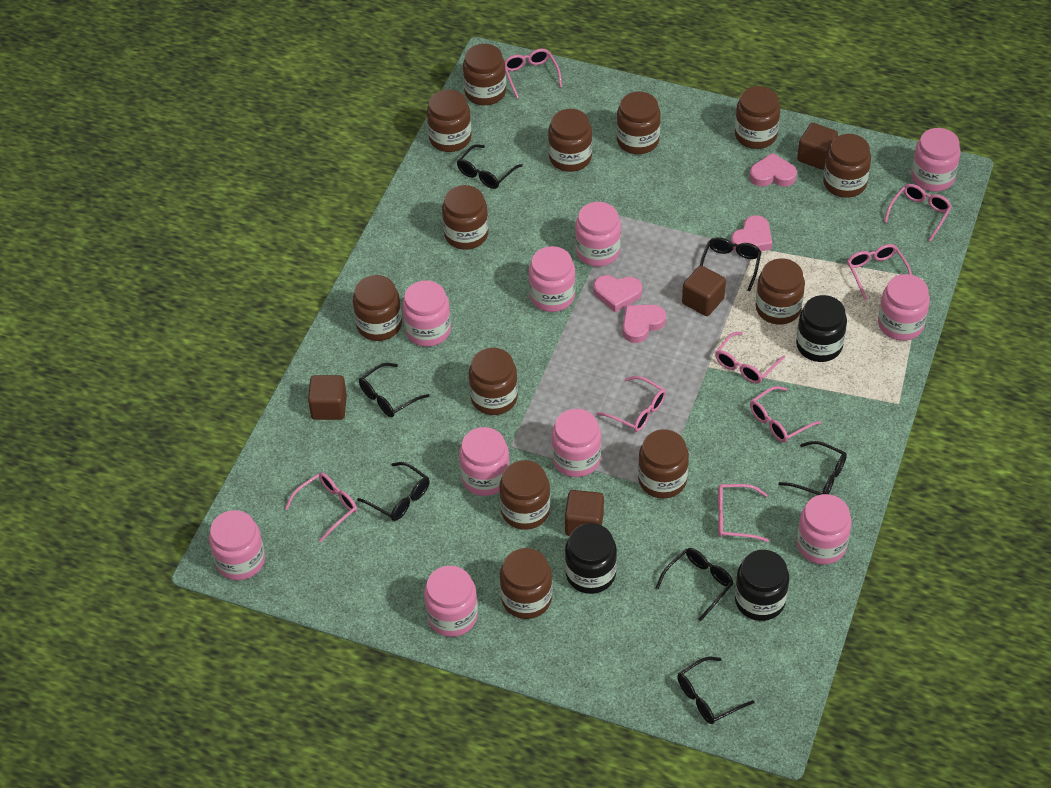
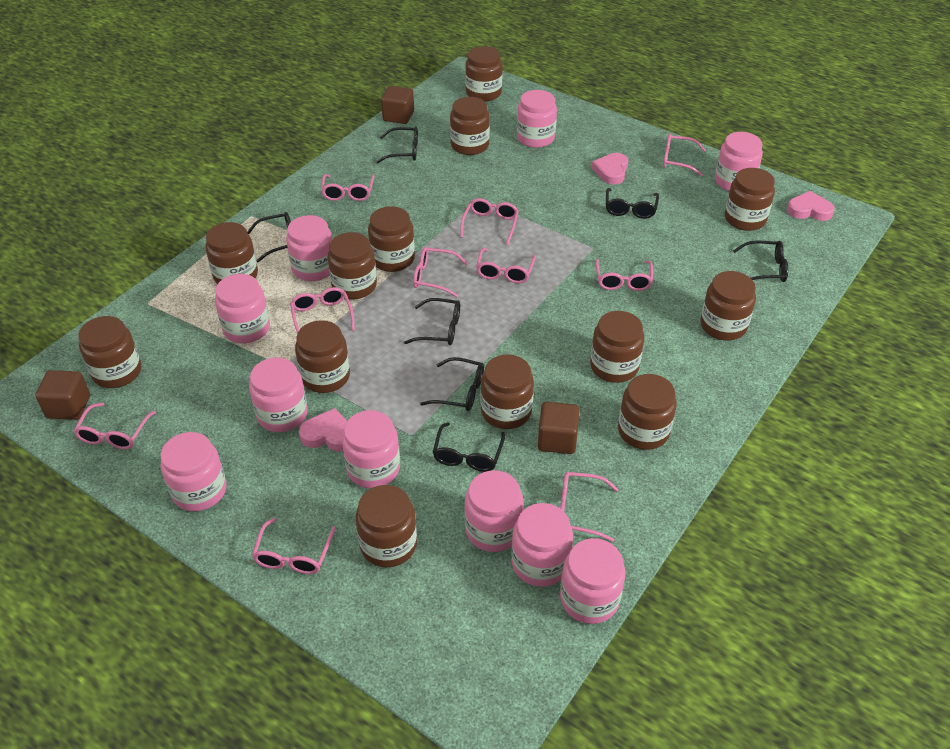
black jar: [565,523,617,594] [735,550,789,621] [796,295,847,362] = 3 -> none = 0
brown cube: [308,375,347,420] [565,490,604,536] [682,266,726,316] [797,123,838,170] = 4 -> [35,370,90,420] [381,86,414,124] [538,402,579,454] = 3
pink glasses: [285,472,357,543] [505,49,562,98] [597,376,666,432] [715,332,785,384] [718,484,769,542] [750,386,821,442] [847,244,912,300] [884,184,952,242] = 8 -> [74,403,156,449] [252,518,336,574] [290,287,355,333] [321,174,375,201] [413,247,469,297] [460,198,519,245] [476,248,536,283] [560,472,619,542] [595,259,653,291] [663,134,706,176] = 10
pink heart: [593,275,642,312] [623,305,666,343] [731,215,772,252] [749,153,797,187] = 4 -> [299,408,347,451] [592,153,628,185] [787,191,835,221] = 3

